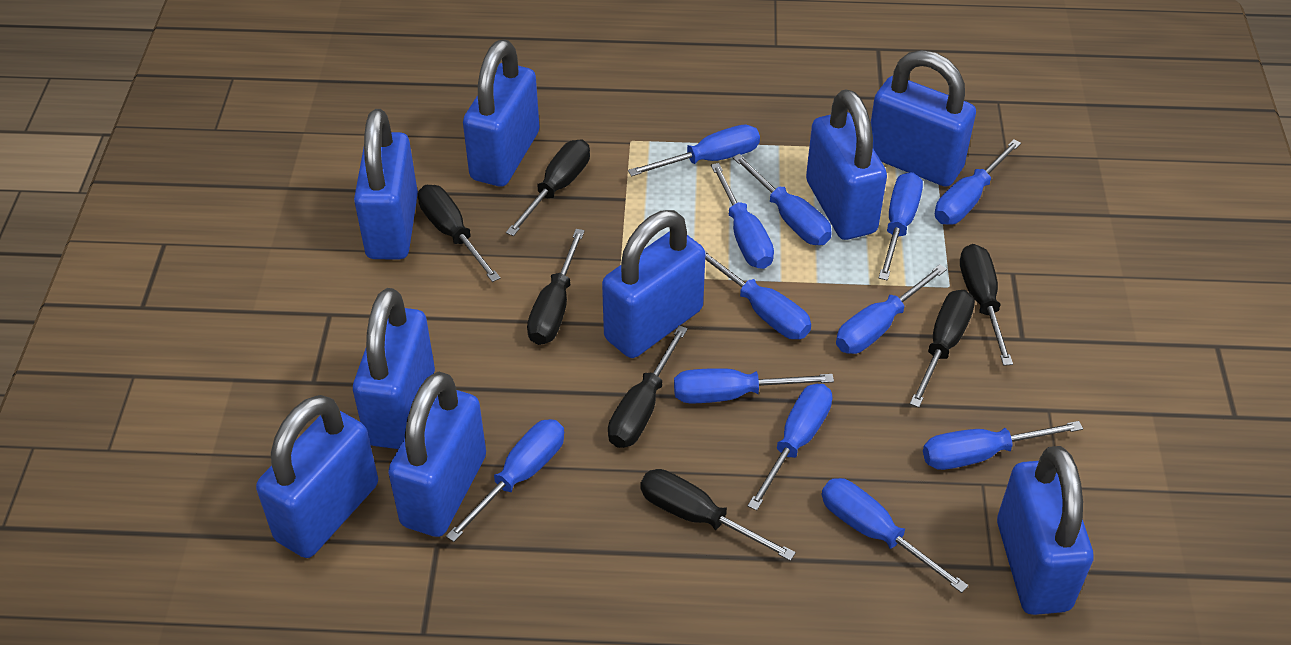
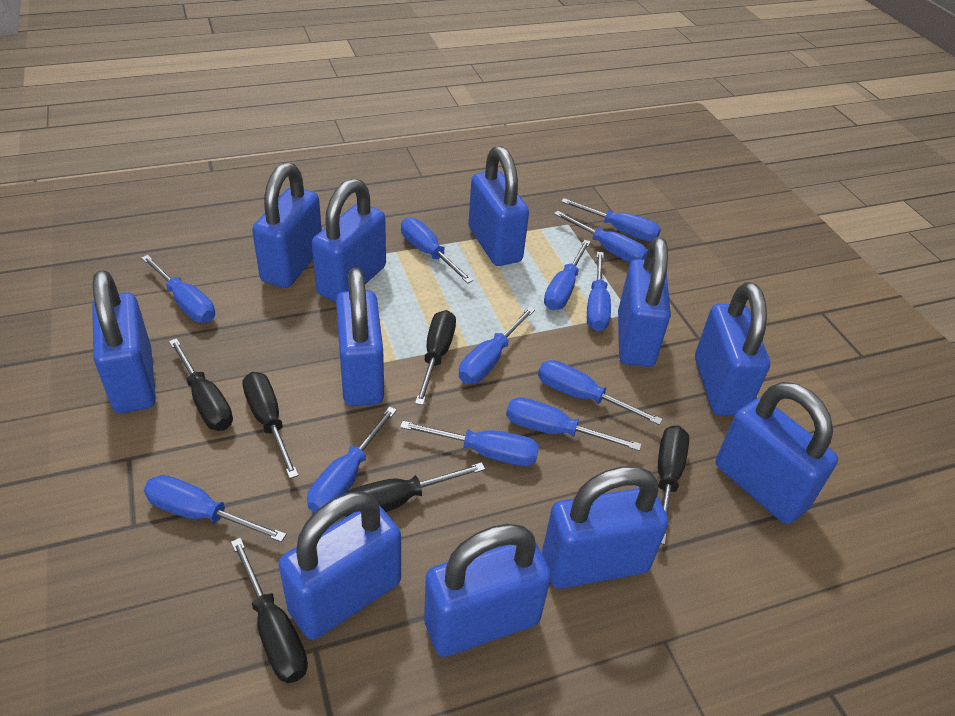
black screwdriver: [418,185,500,282] [506,139,590,236] [527,229,585,345] [608,325,688,448] [640,469,796,561] [910,290,975,407] [960,244,1013,366] = 7 -> [169,338,233,431] [231,538,308,683] [242,372,299,479] [346,462,485,517] [415,310,456,405] [658,425,689,545] = 6
blue padlock: [256,395,378,558] [353,288,435,449] [354,109,418,259] [388,371,486,537] [463,39,539,187] [602,210,705,358] [806,89,887,240] [871,50,976,187] [997,446,1093,615] = 9 -> [92,270,156,413] [252,162,322,288] [278,491,401,640] [312,178,386,302] [336,268,384,406] [424,524,551,657] [468,146,529,266] [542,466,668,589] [618,237,671,367] [695,282,770,416] [716,382,838,524] = 11

